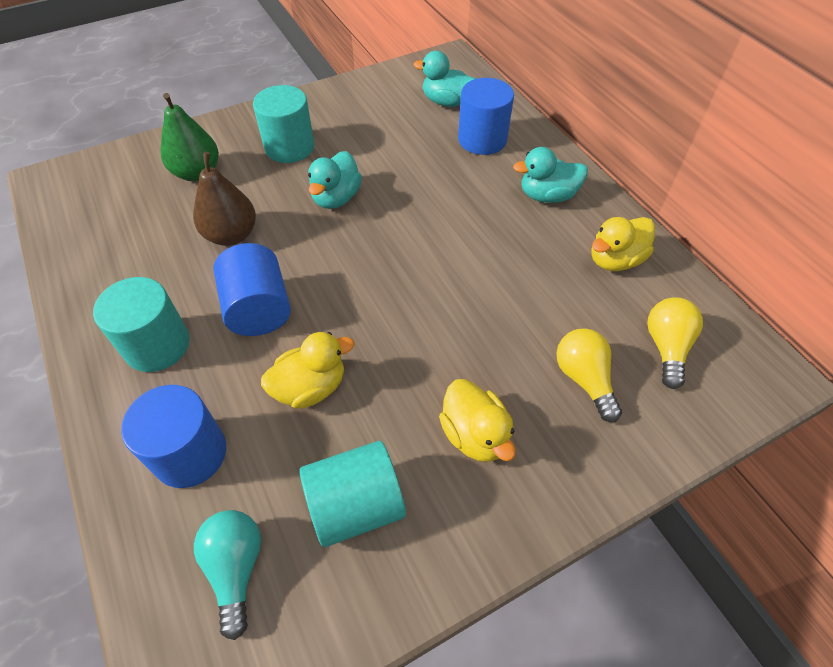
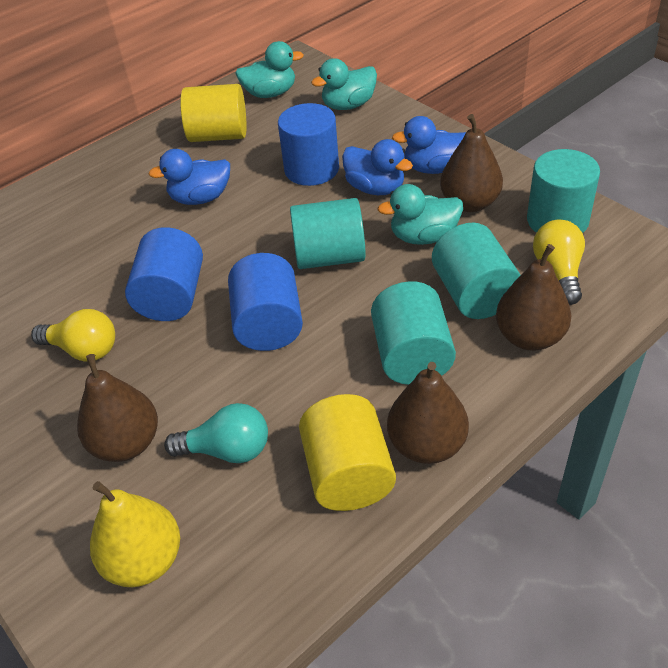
blue duck: none = 0 -> [148,149,230,205] [342,139,413,195] [392,116,466,174] = 3
brown pear: [193,152,256,246] = 1 -> [77,354,158,462] [387,362,469,464] [440,114,503,212] [496,244,571,351] = 4
green pear: [161,93,219,181] = 1 -> none = 0
turquoise cylinder: [93,277,190,372] [253,85,315,163] [299,441,406,547] = 3 -> [290,198,365,269] [371,281,456,385] [432,223,521,319] [527,149,600,233] = 4
yellow cylinder: none = 0 -> [180,84,247,142] [299,394,396,511] = 2
yellow duck: [261,332,354,409] [439,379,516,462] [591,217,655,271] = 3 -> none = 0
yellow pear: none = 0 -> [90,481,180,587] = 1

